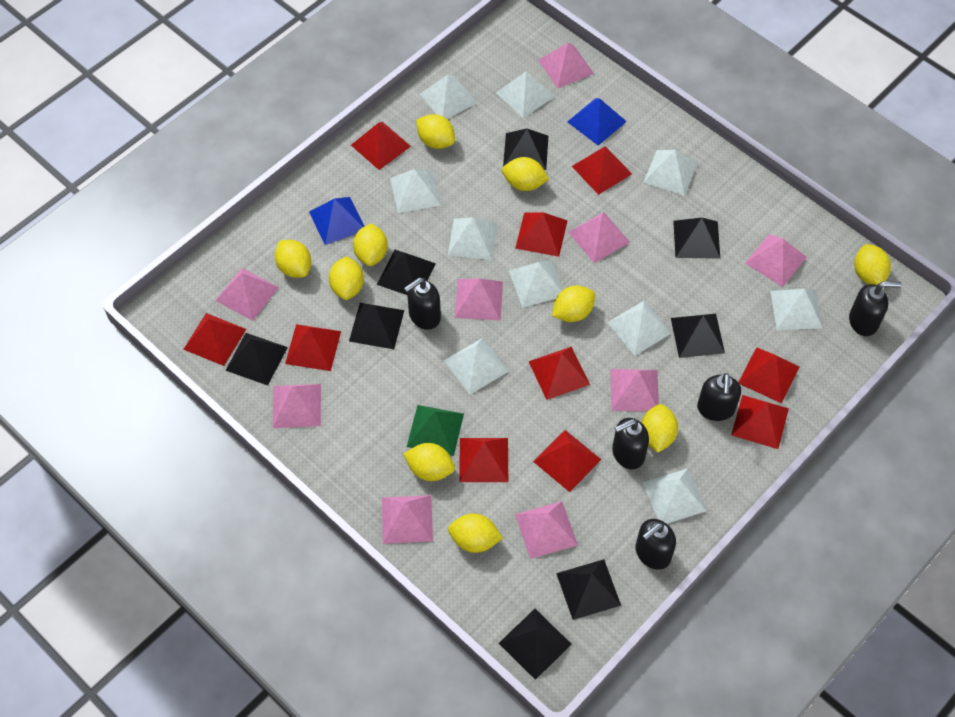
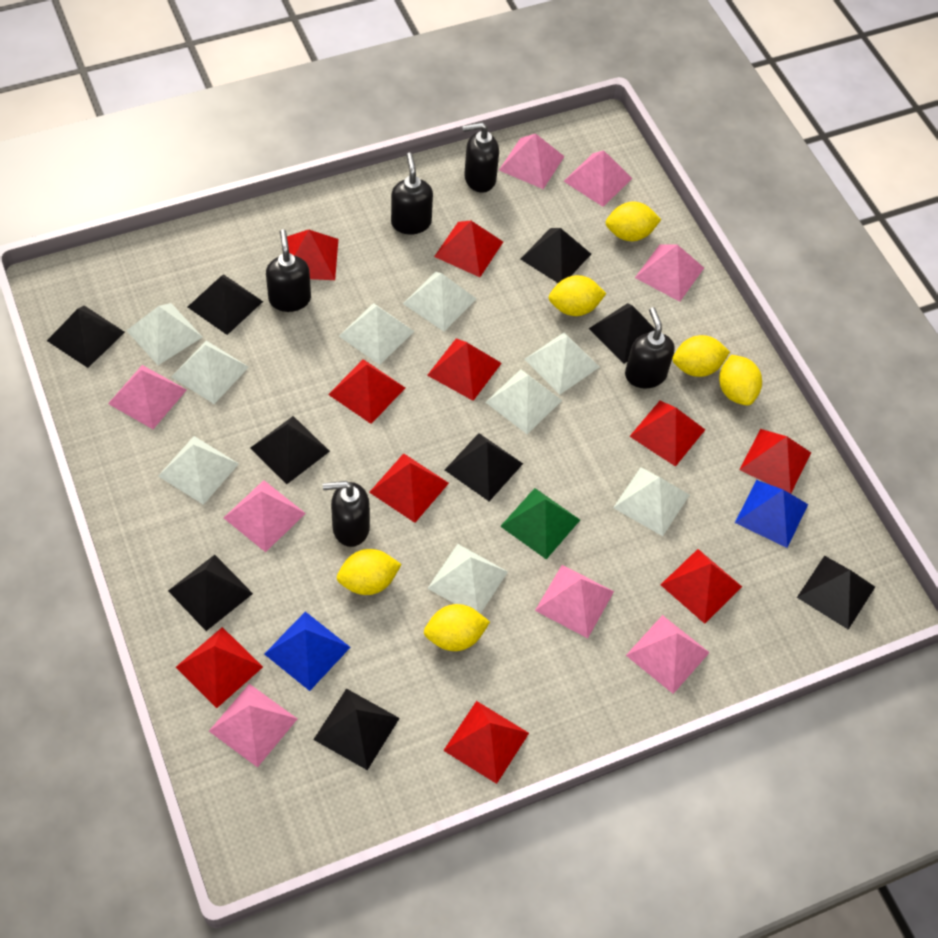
black pyramid: [225,333,288,385] [349,303,404,349] [377,250,436,295] [499,609,572,680] [503,128,548,170] [556,559,621,620] [671,314,725,358] [673,218,720,259] = 8 -> [47,306,125,368] [168,555,253,631] [188,274,263,335] [250,416,330,484] [313,689,400,770] [445,433,523,501] [520,228,591,283] [589,303,655,363] [797,556,875,630] = 9
pink pyramid: [215,268,279,321] [273,384,321,428] [382,495,433,544] [455,279,503,320] [515,501,578,559] [538,43,594,88] [568,212,630,263] [610,369,659,412] [745,234,807,287] = 9 -> [108,365,186,429] [209,684,297,768] [224,480,306,552] [499,134,565,189] [535,565,614,638] [564,150,632,207] [626,615,710,694] [635,244,704,302] = 8
white pyramid: [390,169,441,213] [420,75,477,119] [444,338,509,395] [448,217,498,260] [496,71,554,118] [509,260,563,308] [607,301,672,356] [642,468,706,524] [643,150,698,196] [770,289,823,330] = 10 -> [126,303,202,365] [158,436,239,505] [171,341,249,404] [339,303,414,365] [403,272,477,331] [427,544,508,614] [486,369,562,434] [524,332,599,395] [613,467,689,536] = 9
yellow lemon: [275,240,311,278] [329,256,364,300] [353,224,388,266] [404,443,455,481] [416,114,455,149] [448,514,503,553] [502,157,549,191] [552,286,595,322] [642,404,678,453] [854,244,891,285] = 10 -> [337,549,402,595] [424,604,490,651] [549,275,607,316] [606,202,661,241] [672,335,730,377] [719,355,762,406] = 6

